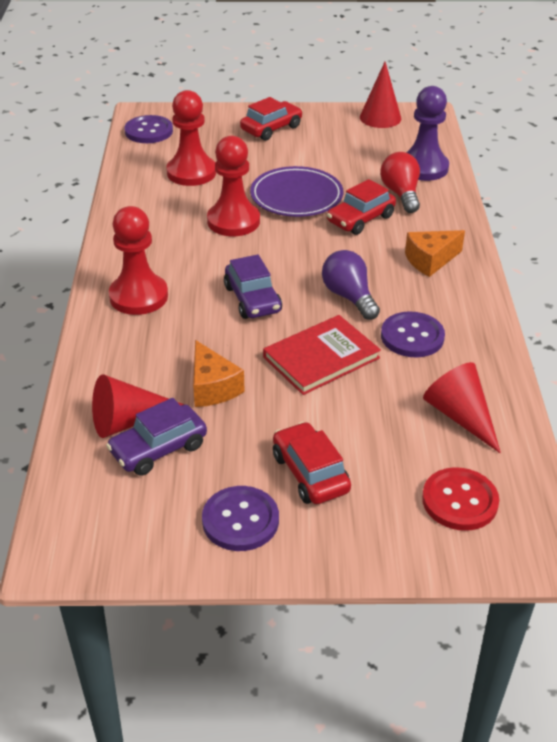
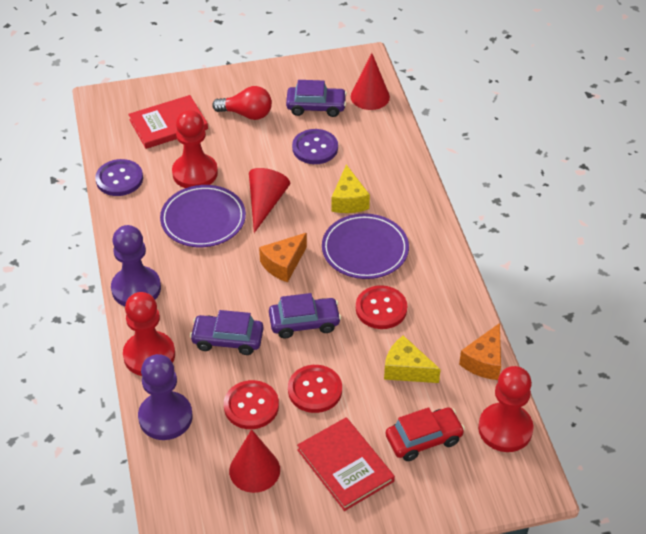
purple button: [124,115,173,143] [202,486,279,551] [381,311,445,357] = 3 -> [95,159,143,196] [292,129,338,164] = 2
purple car: [106,398,207,476] [224,255,282,319] = 2 -> [190,310,264,355] [269,293,341,338] [286,80,347,117] = 3
purple light bulb: [322,250,380,320] = 1 -> none = 0
purple pawn: [406,86,449,181] = 1 -> [111,225,161,306] [138,354,193,440] = 2
purple plate: [250,166,343,217] = 1 -> [160,185,246,247] [322,213,409,279] = 2
red book: [263,315,381,395] = 1 -> [128,95,208,149] [297,417,395,511] = 2
red button: [422,467,499,531] = 1 -> [224,380,279,429] [288,365,342,413] [356,285,407,329] = 3
red car: [240,97,303,141] [273,422,351,504] [327,179,396,235] = 3 -> [386,408,465,461] = 1
yellow cheese: none = 0 -> [331,165,370,213] [384,335,441,383] = 2

